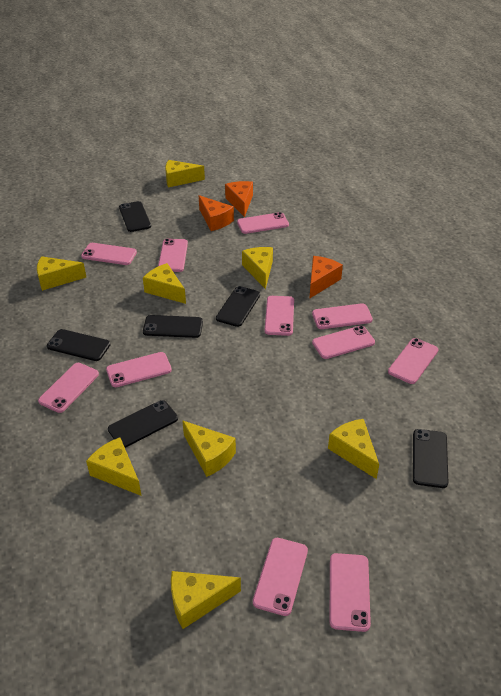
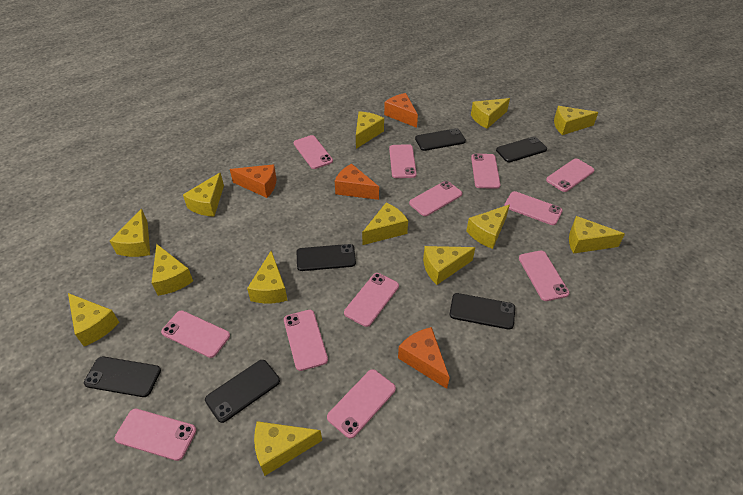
orange cheese: [199,195,234,231] [225,181,253,217] [309,256,343,299] = 3 -> [230,164,276,198] [335,163,379,200] [384,93,418,128] [398,327,450,389] = 4
pink phone: [38,363,99,413] [81,243,137,265] [106,352,172,387] [158,239,188,272] [237,212,289,234] [253,538,308,616] [265,296,294,336] [312,303,373,329] [312,326,375,359] [329,553,371,632] [388,338,439,384] = 11 -> [115,409,196,461] [161,311,230,358] [284,310,328,371] [294,135,333,169] [327,369,396,439] [344,273,399,327] [389,144,417,178] [409,181,462,216] [471,154,501,189] [504,191,563,225] [519,251,569,301] [546,159,594,192] = 12
yellow cheese: [37,256,86,291] [86,437,141,496] [143,263,186,304] [165,160,205,188] [171,571,241,629] [182,421,236,477] [242,247,273,289] [328,419,379,479] = 8 -> [68,293,119,346] [110,209,150,257] [152,244,193,296] [183,173,224,217] [247,251,288,303] [254,421,322,476] [356,111,384,149] [362,203,408,245] [423,246,475,285] [466,205,510,249] [471,98,510,129] [554,106,598,135] [569,216,625,254] = 13

